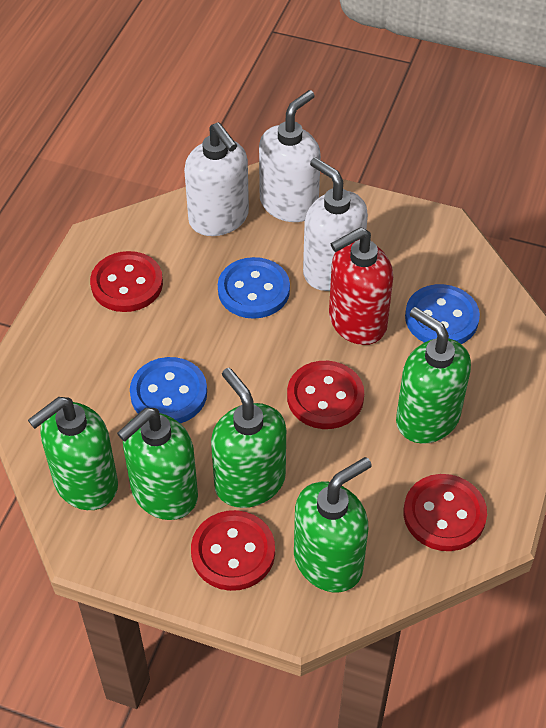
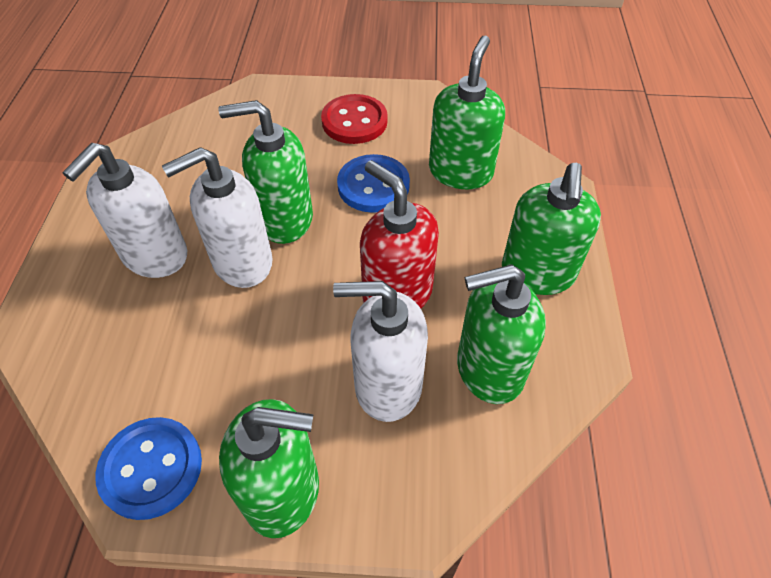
blue button: [130,357,207,423] [218,257,290,319] [405,284,480,344] = 3 -> [95,417,202,520] [337,154,410,213] = 2
red button: [90,251,163,312] [191,510,275,591] [287,361,364,429] [404,474,487,551] = 4 -> [321,94,388,144] = 1

